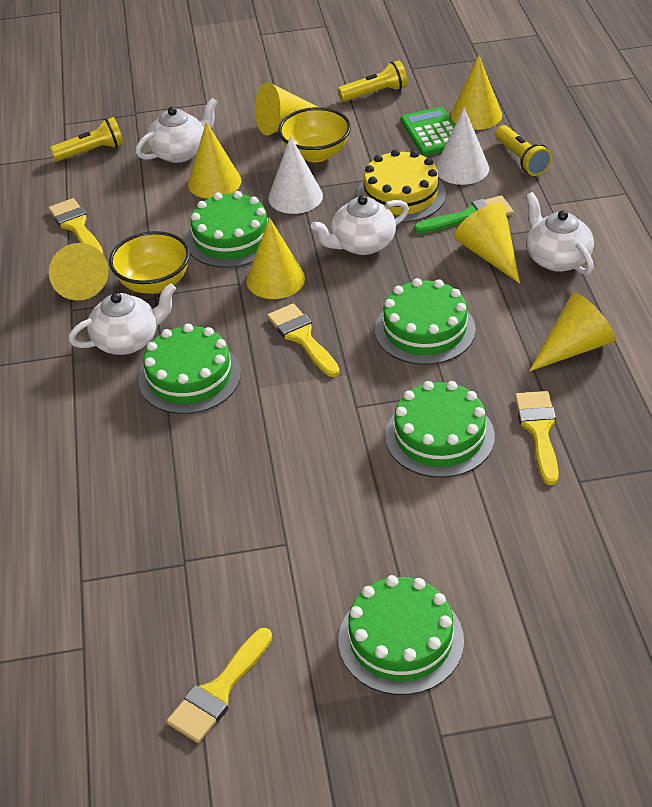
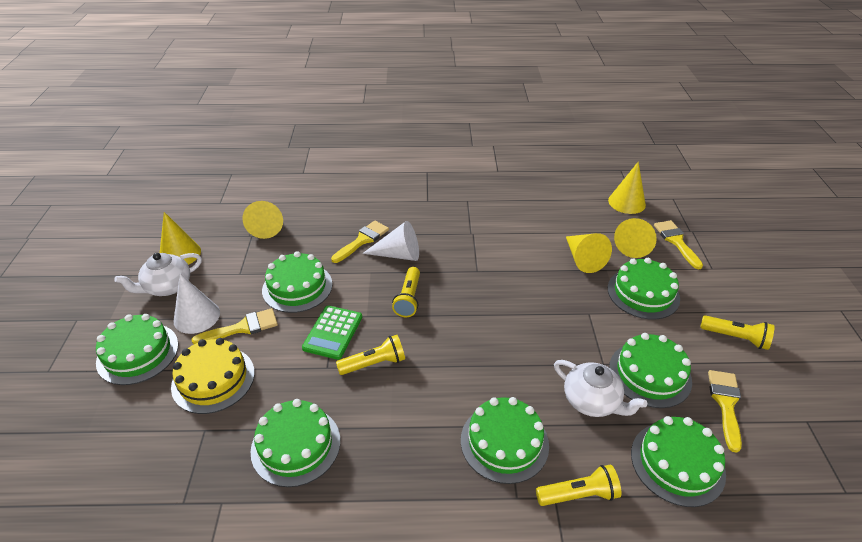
green brush: [414,196,514,234] = 1 -> none = 0
green cake: [138,324,241,414] [185,191,269,268] [338,575,464,695] [375,278,476,365] [385,381,495,478] = 5 -> [96,314,179,385] [251,399,340,487] [262,251,333,313] [461,397,549,484] [608,258,680,319] [609,333,692,408] [631,416,726,507] = 7
white teapot: [69,283,176,355] [136,98,218,163] [311,195,409,255] [526,192,594,275] = 4 -> [114,253,202,296] [554,360,647,417] = 2
yellow bowl: [109,231,190,294] [278,107,351,162] = 2 -> none = 0
yellow cone: [49,243,109,301] [188,122,241,199] [246,217,305,299] [255,82,318,135] [451,55,502,130] [454,203,520,284] [529,293,615,371] = 7 -> [160,212,201,265] [242,201,283,239] [566,233,612,273] [608,162,646,214] [614,218,657,258] = 5
yellow flashlight: [50,117,124,162] [338,60,408,102] [495,125,552,176] = 3 -> [336,335,405,375] [392,267,420,317] [536,465,621,506] [700,315,774,350] = 4

